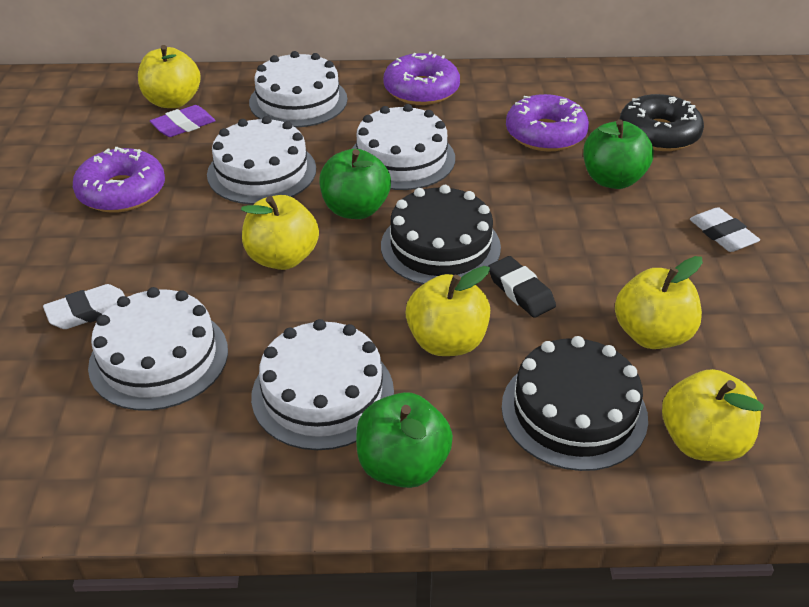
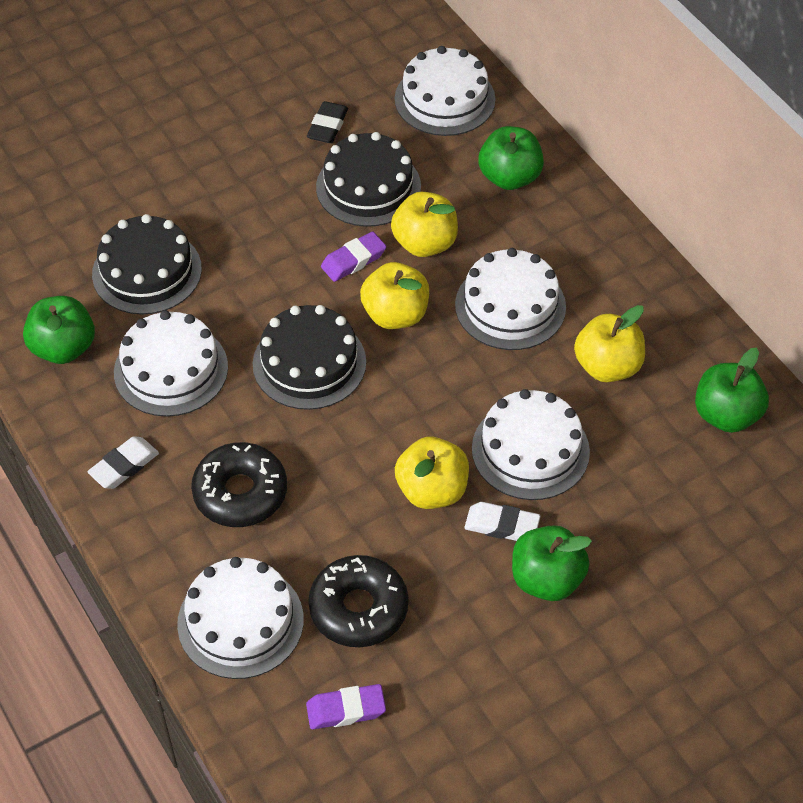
black cake: [381,185,501,284] [501,336,648,471] = 2 -> [92,214,202,315] [253,305,366,410] [316,132,421,227] = 3
black donut: [620,94,704,151] = 1 -> [191,442,287,527] [308,555,409,647] = 2
green apple: [319,149,391,219] [356,392,453,488] [583,120,654,189] = 3 -> [23,296,95,364] [479,126,544,190] [512,525,592,601] [695,348,769,433] = 4
purple donut: [73,147,165,213] [383,51,460,105] [506,94,589,151] = 3 -> none = 0
purple eraser: [150,105,216,137] = 1 -> [306,684,386,729] [321,232,386,282] = 2
yellow apple: [138,45,201,108] [241,195,319,270] [406,266,490,356] [615,256,703,349] [662,369,764,462] = 5 -> [360,262,429,329] [391,192,458,257] [395,437,469,509] [574,305,645,382] = 4

